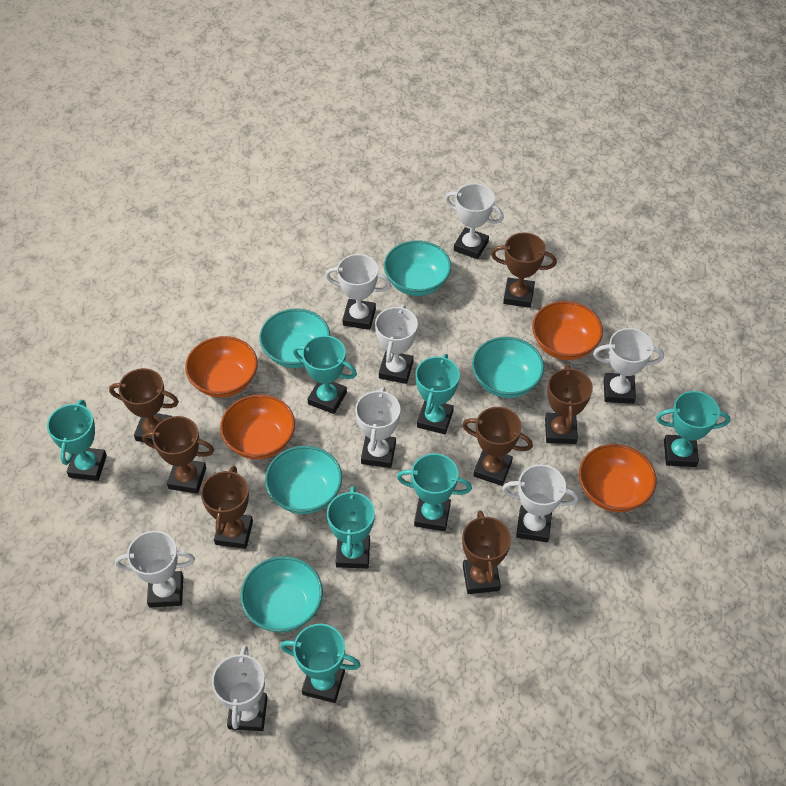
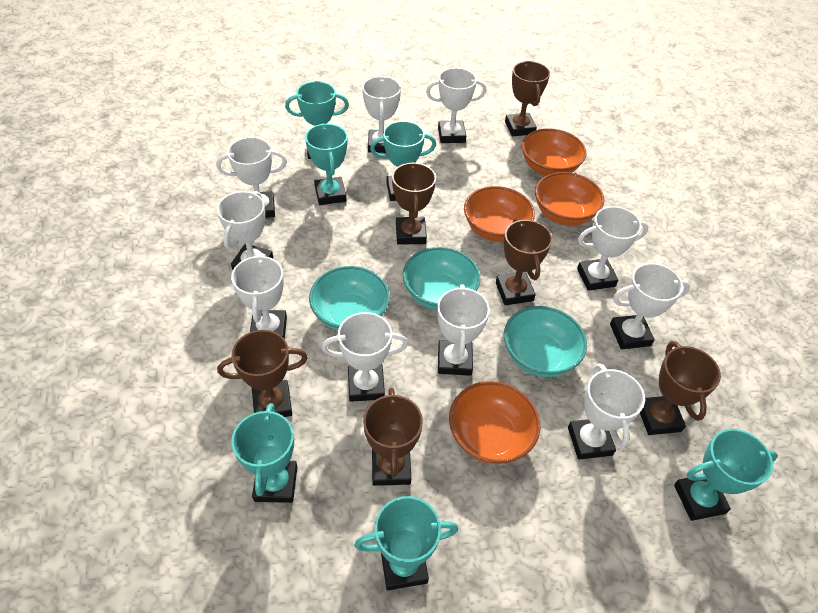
brown trophy: [109,368,179,443] [142,416,214,494] [201,466,253,549] [462,407,533,486] [462,510,511,594] [491,232,557,308] [545,365,593,444] = 7 -> [217,330,308,417] [363,388,423,486] [392,162,436,245] [496,218,552,305] [505,61,550,137] [640,341,721,435] = 6
turquoise bowl: [240,556,323,633] [259,308,330,368] [265,446,342,514] [384,240,451,296] [472,337,544,398] = 5 -> [309,266,390,331] [403,247,480,310] [504,306,587,377] = 3
turquoise trophy: [47,400,107,481] [280,624,361,703] [293,335,357,414] [327,486,375,568] [397,453,472,531] [415,354,460,434] [656,391,730,467] = 7 -> [231,403,297,503] [285,81,349,159] [305,123,348,205] [354,496,458,590] [370,121,436,201] [674,429,778,521] = 6
white trophy: [115,531,195,608] [212,645,267,731] [325,254,391,330] [355,387,400,468] [375,305,418,384] [445,183,504,259] [502,464,579,542] [593,328,664,404] = 8 -> [216,137,287,218] [217,191,273,270] [231,253,287,339] [322,312,408,402] [362,76,401,153] [426,68,487,143] [437,284,490,376] [568,363,645,460] [577,206,649,291] [610,263,690,349] = 10

